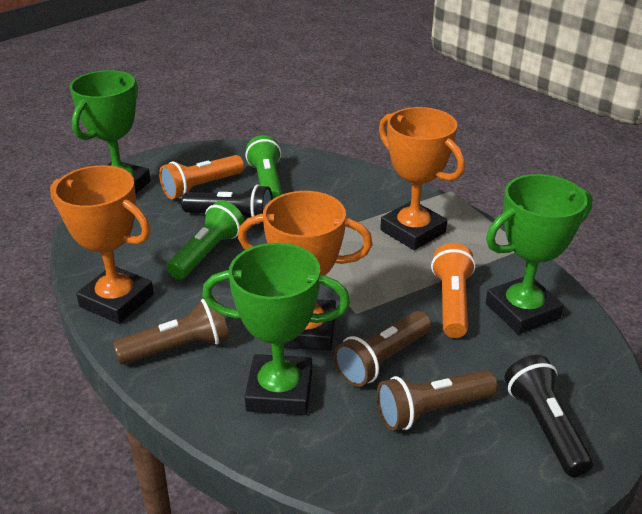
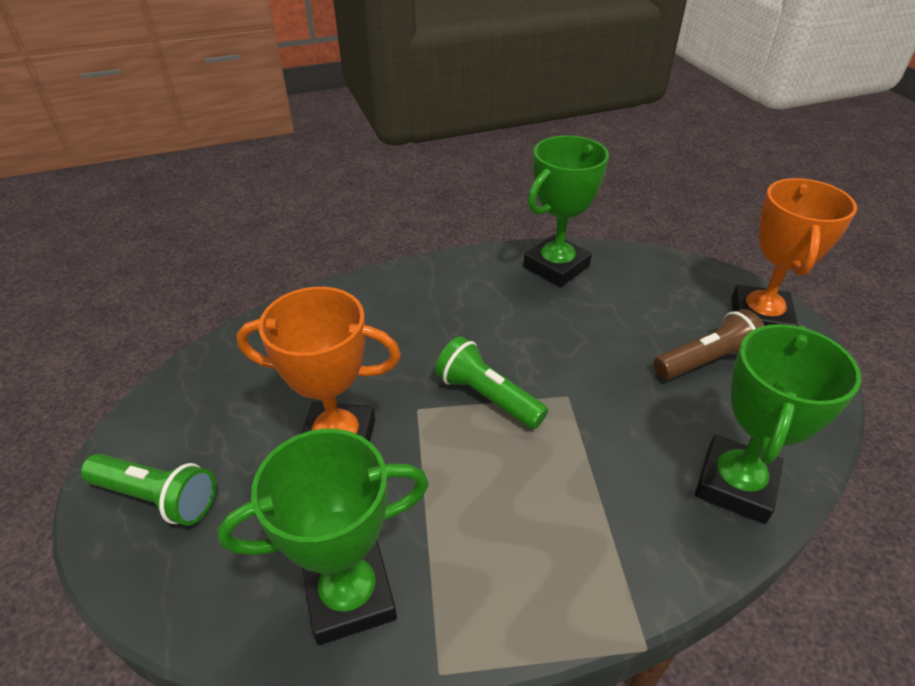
black flashlight: [181,185,273,224] [504,355,593,477] = 2 -> none = 0
brown flashlight: [113,297,229,365] [334,311,432,387] [377,370,498,431] = 3 -> [653,309,765,380] = 1
orange flashlight: [159,155,244,199] [431,243,476,338] = 2 -> none = 0
orange trophy: [50,165,154,324] [238,191,372,351] [379,107,465,250] = 3 -> [236,287,401,442] [731,178,857,326] = 2

